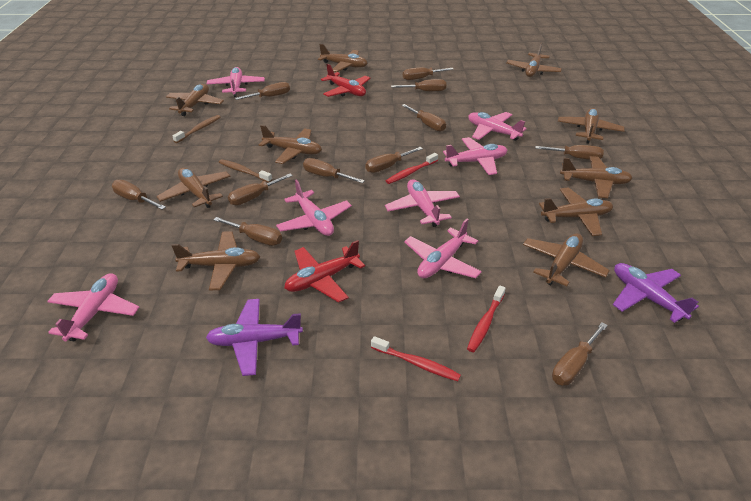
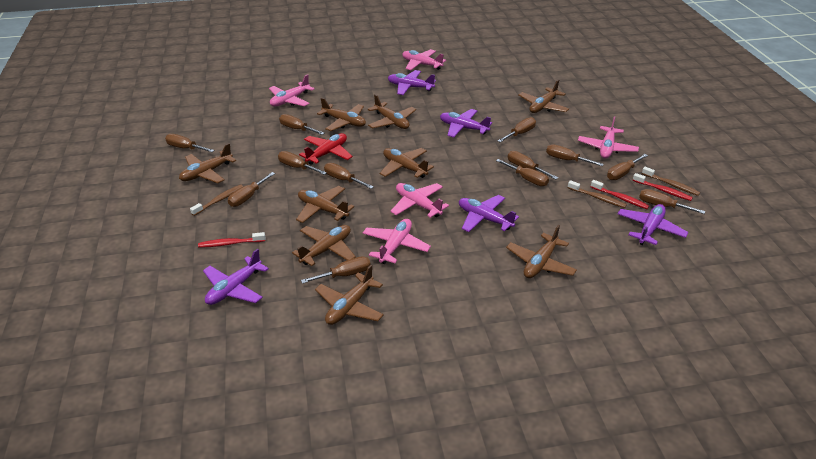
brown plane: [156,168,231,208] [166,84,224,116] [171,231,260,291] [259,125,322,164] [318,44,368,72] [506,43,562,77] [523,234,610,286] [539,187,613,236] [558,108,625,144] [560,156,633,198] = 10 -> [179,143,236,183] [292,225,356,266] [296,186,354,223] [315,265,384,325] [317,98,366,131] [368,94,416,129] [380,148,434,178] [506,225,577,278] [518,80,569,113] = 9
brown screwdriver: [112,180,166,210] [213,217,282,246] [228,174,293,205] [235,82,290,100] [303,158,365,183] [365,147,423,173] [391,79,446,91] [402,104,446,132] [403,67,454,80] [535,145,604,160] [552,322,608,385] = 11 -> [165,134,214,152] [228,172,275,207] [278,151,327,175] [279,114,324,135] [301,256,371,284] [324,163,374,189] [496,159,549,186] [498,117,536,142] [508,151,558,180] [546,144,604,166] [607,154,648,180] [639,189,705,214] = 12
brown toothbrush: [172,115,221,143] [219,159,272,183] = 2 -> [190,184,243,216] [567,180,627,208] [642,167,700,196] = 3
pink plane: [47,273,139,341] [207,67,265,97] [276,180,352,236] [385,179,460,227] [404,219,482,278] [443,137,507,175] [468,112,527,141] = 7 -> [269,74,315,107] [363,219,431,264] [390,183,449,218] [402,49,446,70] [578,116,639,159] = 5
purple plane: [206,299,303,376] [613,263,699,323] = 2 -> [203,249,269,305] [388,70,436,95] [440,109,492,137] [459,195,519,232] [618,204,688,245] = 5
red plane: [284,240,365,303] [321,64,370,97] = 2 -> [299,133,353,165] = 1

